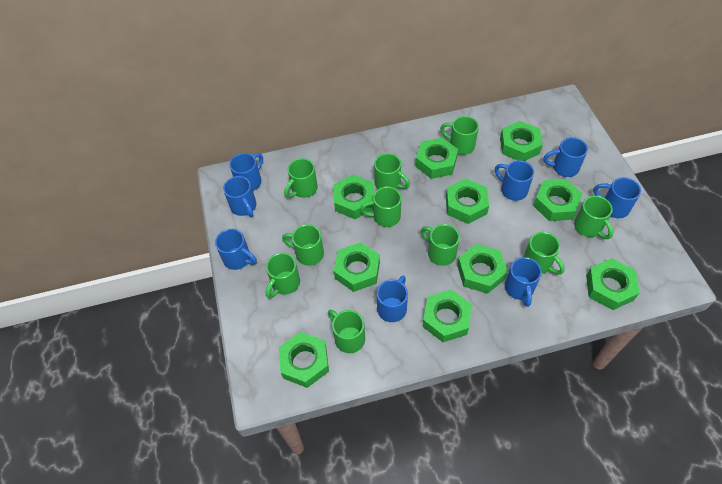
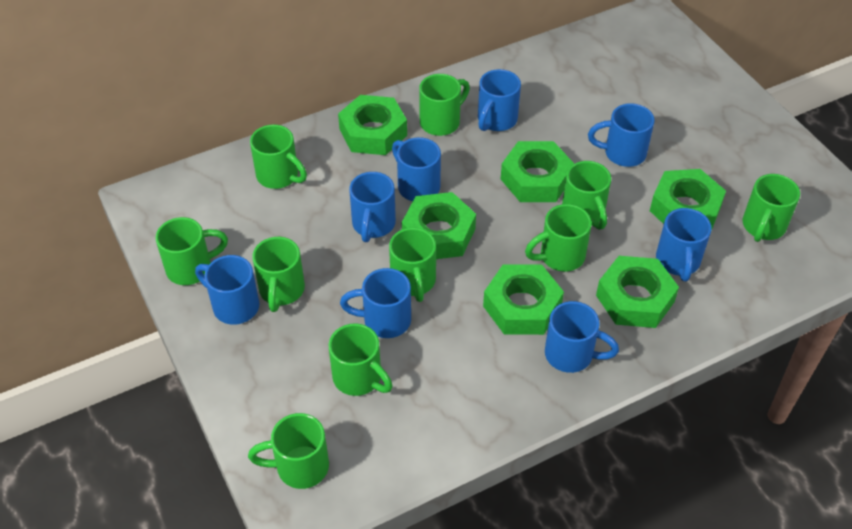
green nut: [279,332,329,388] [334,175,374,219] [334,242,380,292] [415,138,458,179] [423,289,472,342] [446,179,489,224] [457,244,508,294] [500,121,543,161] [533,179,583,221] [586,258,640,310] = 10 -> [338,95,407,155] [402,192,476,259] [483,264,564,335] [501,141,574,202] [596,256,679,328] [650,169,726,231] = 6

